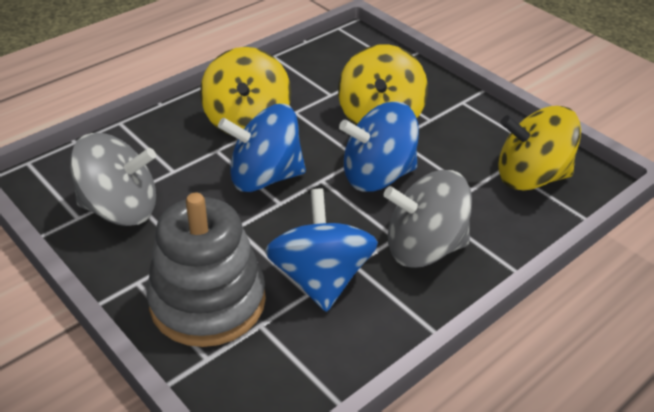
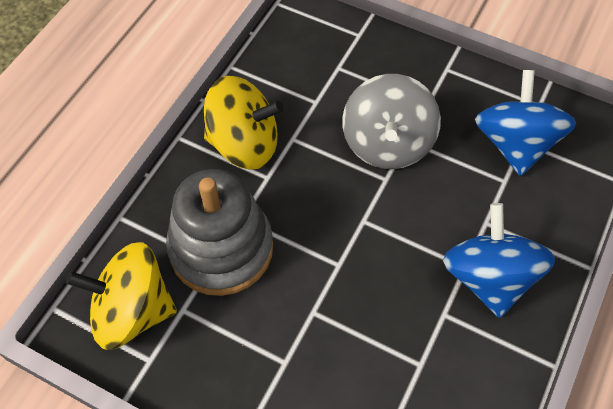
blue spinning top: [218,104,306,192] [265,189,378,312] [339,101,419,192] = 3 -> [443,203,555,318] [475,70,576,176] = 2
grey spinning top: [70,133,156,226] [384,170,472,268] = 2 -> [342,74,441,169] = 1
yellow spinning top: [200,47,291,136] [338,45,428,125] [498,106,581,191] = 3 -> [66,242,177,350] [204,76,284,170] = 2

